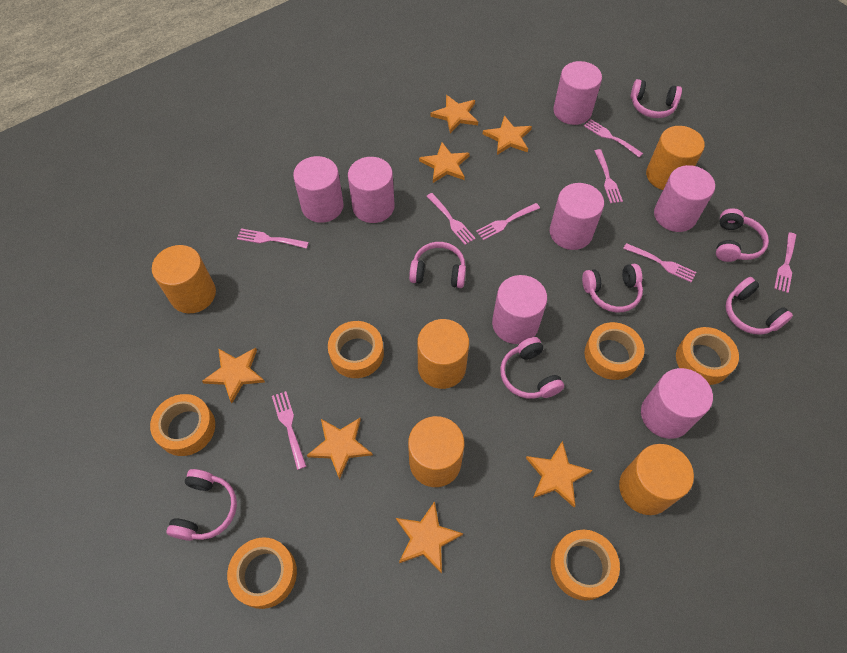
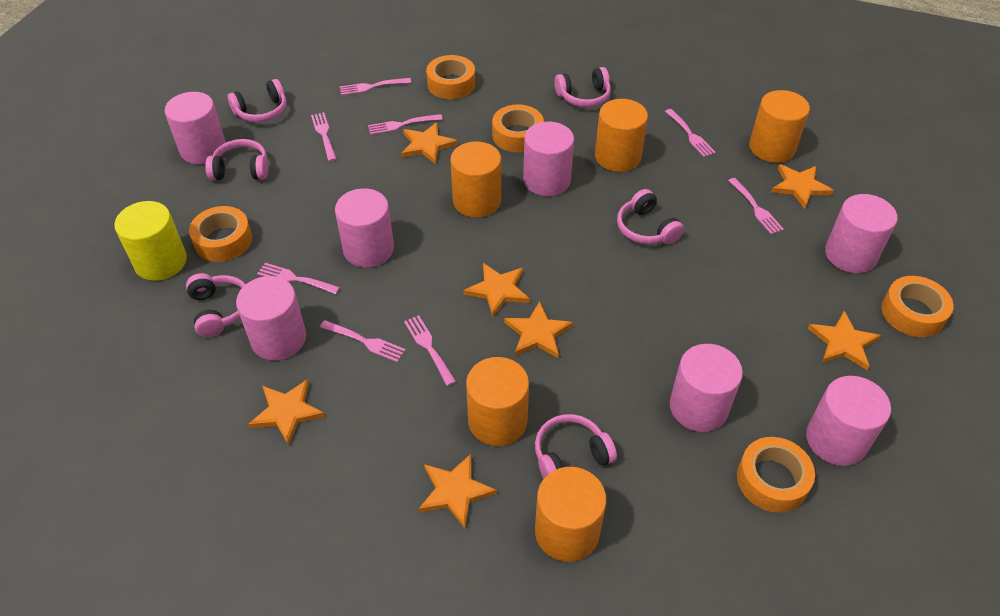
orange tape: [150,394,215,456] [227,537,297,609] [328,321,384,378] [551,530,620,600] [585,322,644,380] [676,327,739,385] = 6 -> [189,206,252,262] [426,55,475,99] [492,105,544,152] [737,437,815,513] [881,276,954,337] = 5
pink headphones: [166,469,237,541] [409,242,466,288] [500,337,564,399] [582,264,643,312] [631,79,682,118] [716,208,769,262] [726,277,793,335] = 7 -> [186,273,246,337] [205,139,268,180] [227,79,286,123] [535,414,617,479] [554,67,611,107] [617,189,684,244] = 6
yellow cylinder: none = 0 -> [114,201,187,281] = 1

